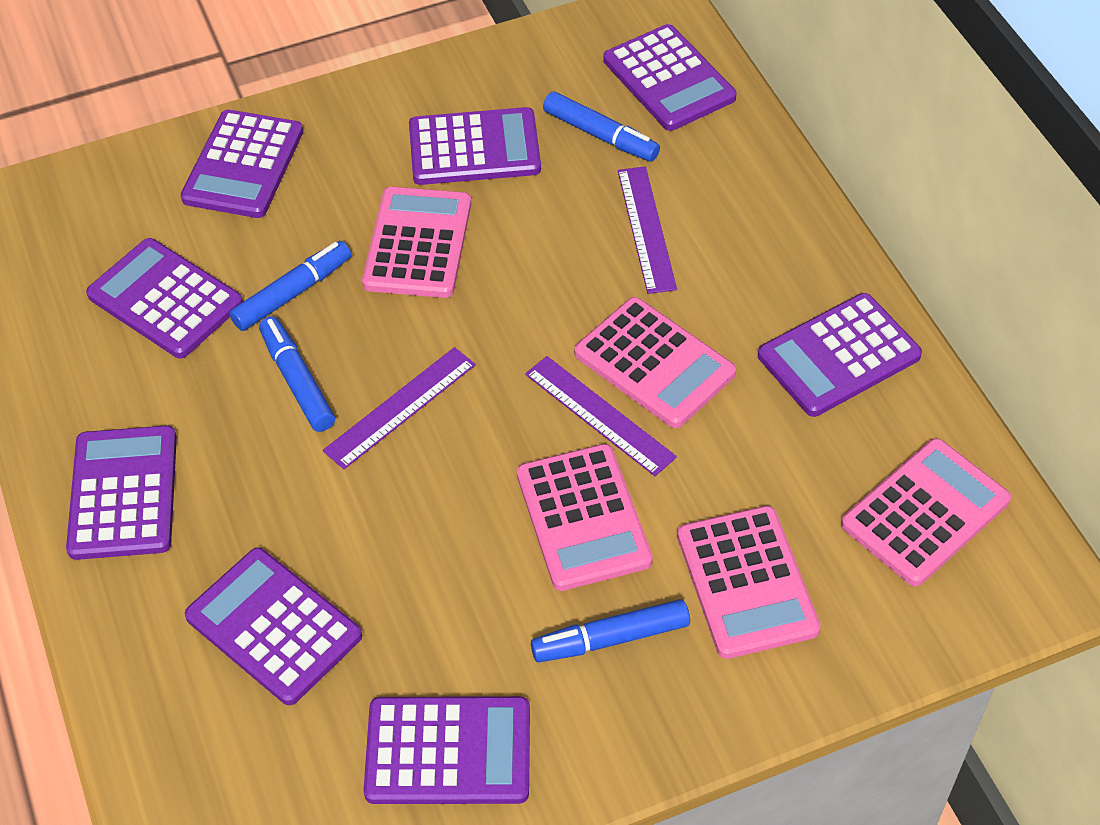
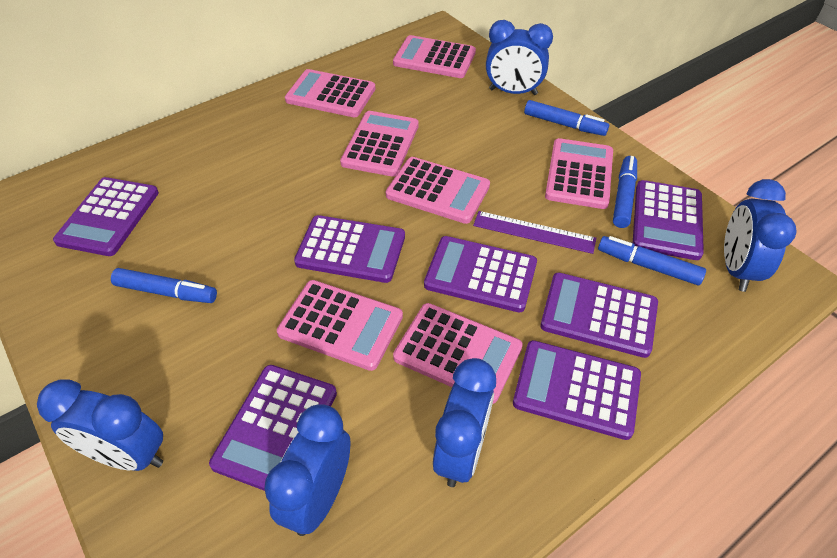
blue clock: none = 0 -> [37,379,163,471] [264,404,351,536] [433,358,496,487] [486,20,553,95] [724,179,797,292] = 5
pink calculator: [362,187,471,298] [517,444,653,591] [574,297,736,428] [677,506,821,659] [841,438,1011,586] = 5 -> [277,280,403,371] [285,69,376,117] [340,111,419,177] [386,157,490,224] [393,35,476,78] [393,303,523,404] [545,138,613,209] = 7
purple calculator: [66,425,177,560] [86,238,243,358] [181,110,303,218] [185,547,362,705] [364,696,530,804] [409,107,541,185] [603,24,737,131] [758,293,922,417] = 8 -> [53,177,159,256] [209,365,337,491] [294,215,405,283] [424,236,537,312] [513,340,641,440] [540,273,658,358] [633,180,704,260] = 7
purple ruler: [323,347,476,469] [525,356,677,476] [618,166,677,294] = 3 -> [473,211,596,254] = 1

